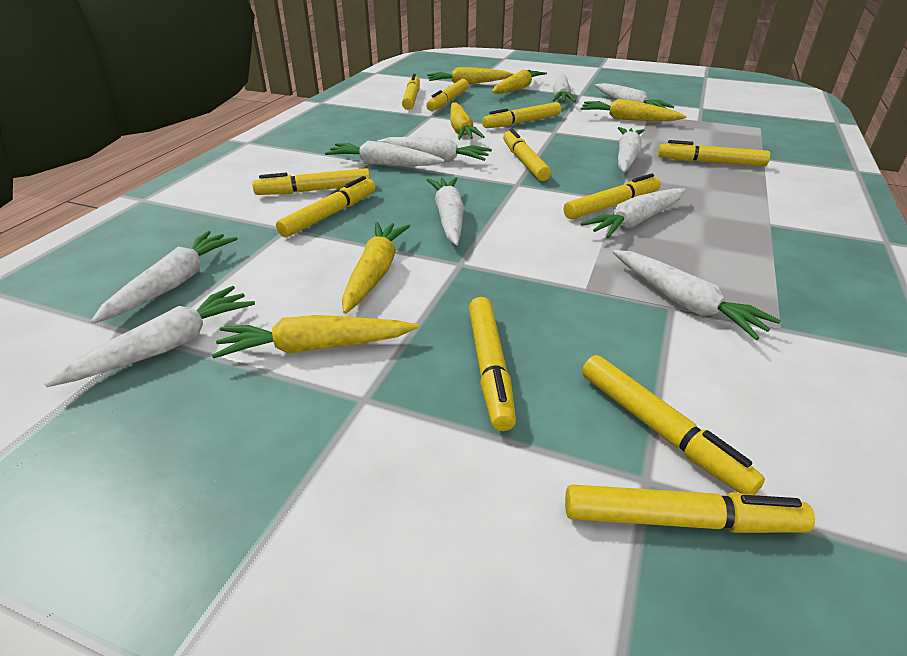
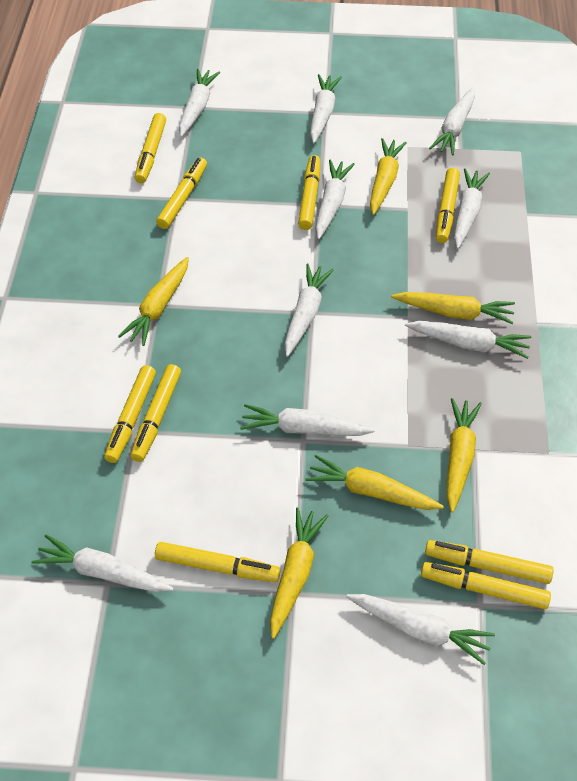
yellow marker: [252,168,370,195] [276,176,375,238] [402,74,420,110] [426,79,469,111] [469,297,516,431] [482,102,561,128] [503,128,551,181] [563,173,661,219] [565,484,815,533] [582,355,765,495] [658,140,770,166] = 11 -> [104,365,156,463] [130,364,181,462] [135,113,166,183] [155,542,280,582] [156,157,207,229] [298,155,320,230] [421,562,551,609] [425,540,554,584] [436,168,460,243] = 9

